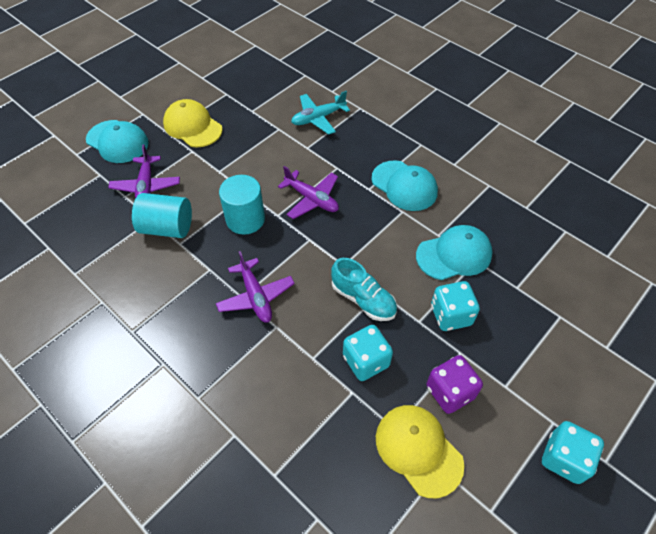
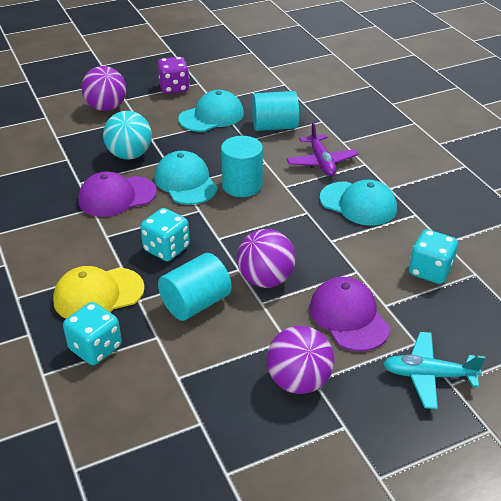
purple ball: none = 0 -> [81,66,126,111] [237,229,296,288] [267,326,334,394] = 3
purple cap: none = 0 -> [78,172,157,217] [309,277,390,351] = 2
purple plane: [108,144,180,199] [216,251,295,323] [278,166,339,219] = 3 -> [287,122,359,176] = 1
turquoise ball: none = 0 -> [103,111,152,160] = 1
turquoise cylinder: [132,193,192,238] [219,175,265,235] = 2 -> [158,253,232,321] [221,136,263,197] [252,91,299,131] = 3
turquoise shoe: [331,258,397,321] = 1 -> none = 0
yellow cap: [163,99,223,147] [376,405,464,498] = 2 -> [53,266,145,319] = 1

